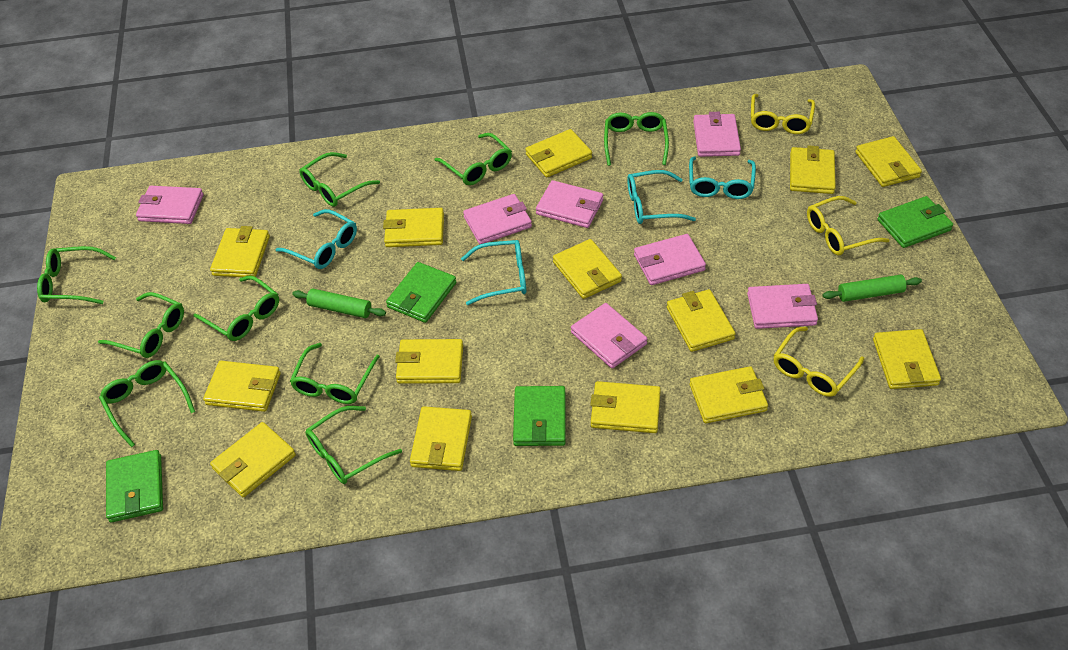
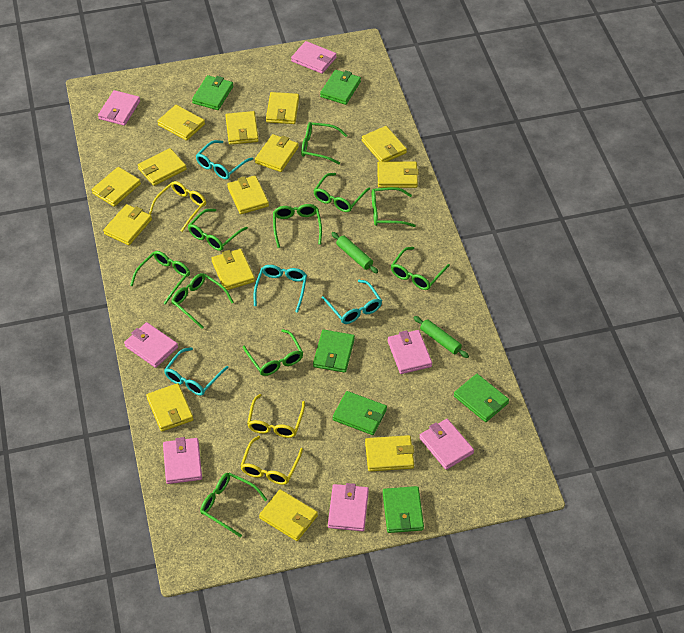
green glasses: [37,246,116,304] [98,292,184,358] [99,360,195,447] [193,276,279,341] [290,343,380,404] [299,152,380,207] [305,406,402,484] [435,133,512,185] [604,112,669,166] = 9 -> [130,251,190,305] [171,273,234,329] [188,209,248,251] [200,473,267,537] [243,329,303,376] [273,204,322,248] [301,122,347,164] [313,173,370,212] [372,187,416,227] [391,247,450,290] = 10
green wallet: [106,450,163,523] [386,262,456,323] [513,386,565,446] [877,196,953,248] = 4 -> [192,75,233,110] [313,330,355,373] [320,70,361,105] [333,391,387,435] [383,486,424,533] [454,374,509,422] = 6

